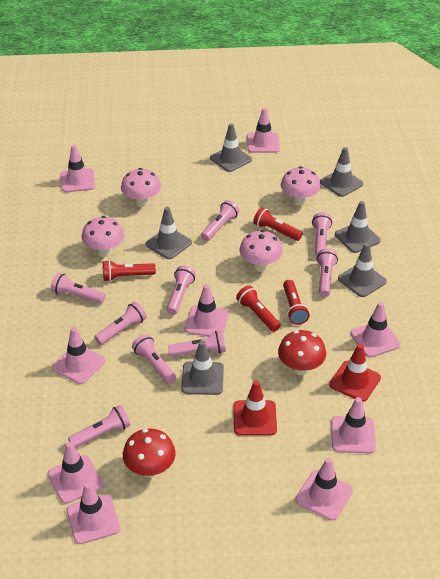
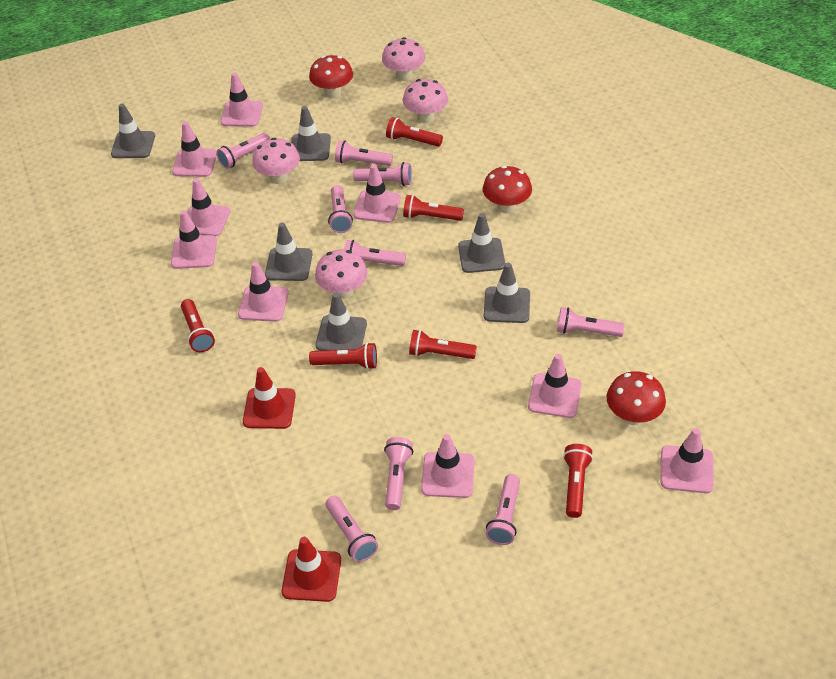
red flashlight: [103,260,156,282] [236,285,281,332] [253,207,303,241] [283,280,310,325] = 4 -> [181,299,215,352] [309,342,377,370] [386,117,443,147] [403,195,464,221] [409,330,477,359] [563,444,593,518] = 6
red mushroom: [123,428,176,478] [278,330,326,375] = 2 -> [309,55,353,98] [483,166,532,213] [607,371,666,425] = 3

